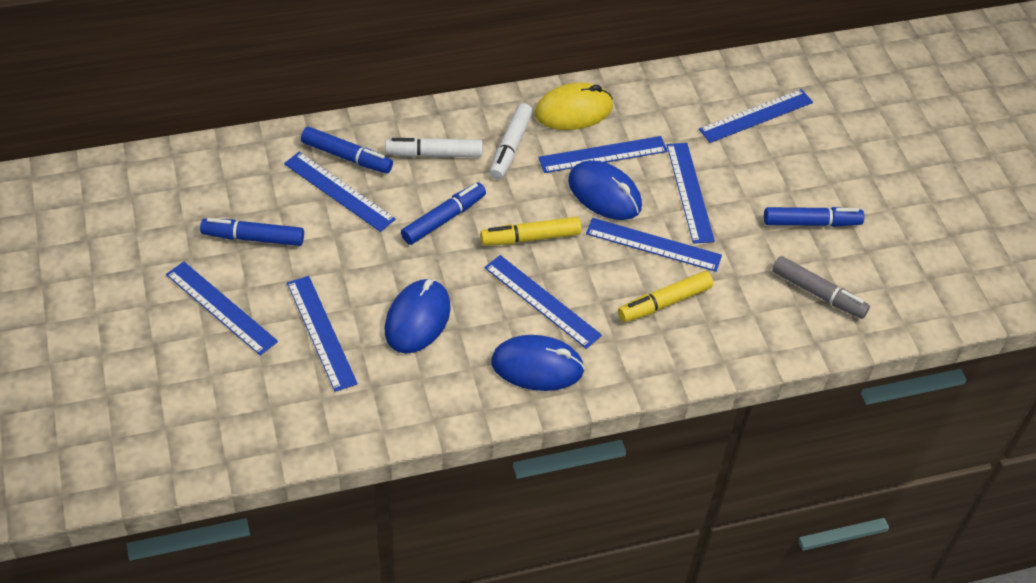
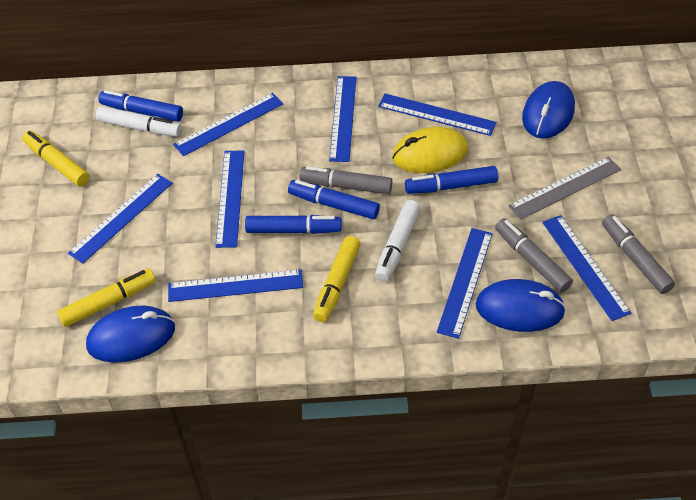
grey marker: [772,256,870,319] = 1 -> [299,166,393,194] [495,218,573,293] [602,214,675,294] = 3
grey ruler: none = 0 -> [508,156,621,220] = 1
yellow marker: [480,217,582,246] [618,271,713,322] = 2 -> [22,131,90,186] [57,269,156,327] [313,236,361,322] = 3

